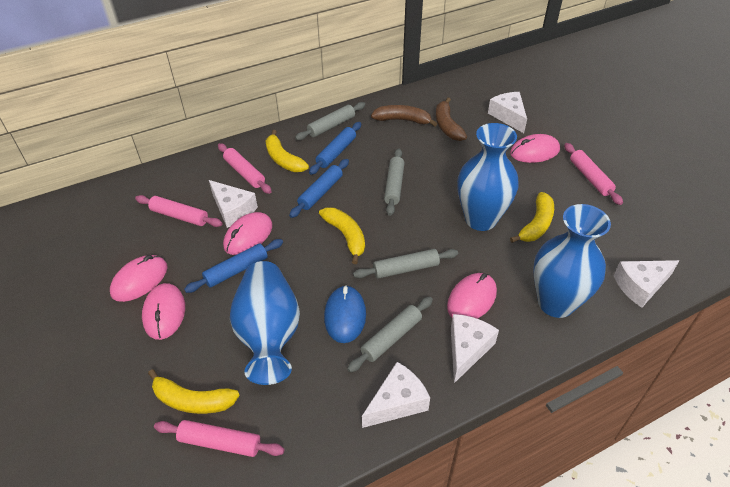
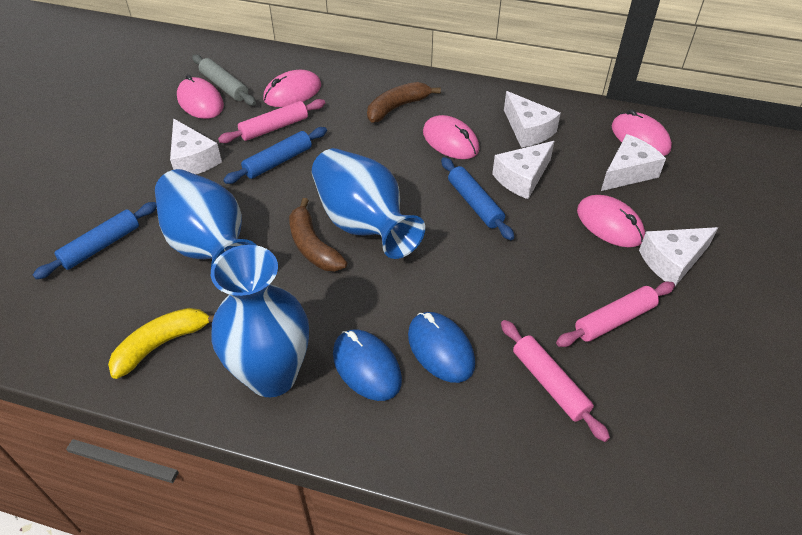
blue mouse: [324,285,366,343] = 1 -> [333,329,402,401] [408,312,475,383] = 2
grey rolling pin: [295,102,365,140] [347,297,433,372] [353,249,458,279] [384,148,404,216] = 4 -> [192,54,256,106] = 1
pink rolling pin: [135,195,223,227] [154,420,284,457] [218,143,272,194] [564,143,623,205] = 4 -> [218,99,325,143] [501,320,610,442] [556,282,675,347] = 3
yellow banana: [148,369,240,414] [265,130,309,172] [319,207,365,264] [510,192,554,243] = 4 -> [108,308,214,379] = 1

